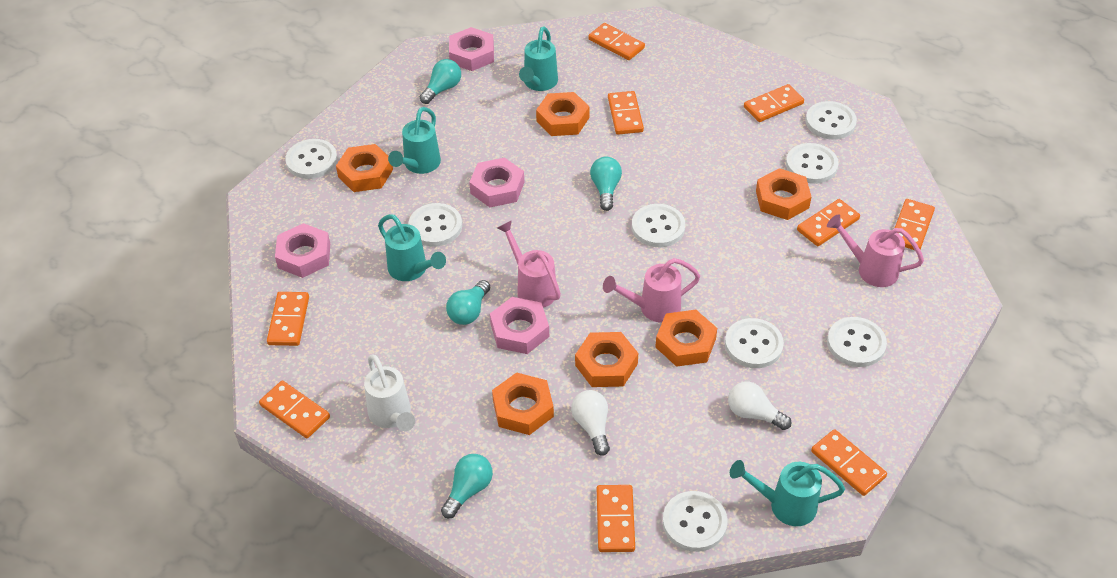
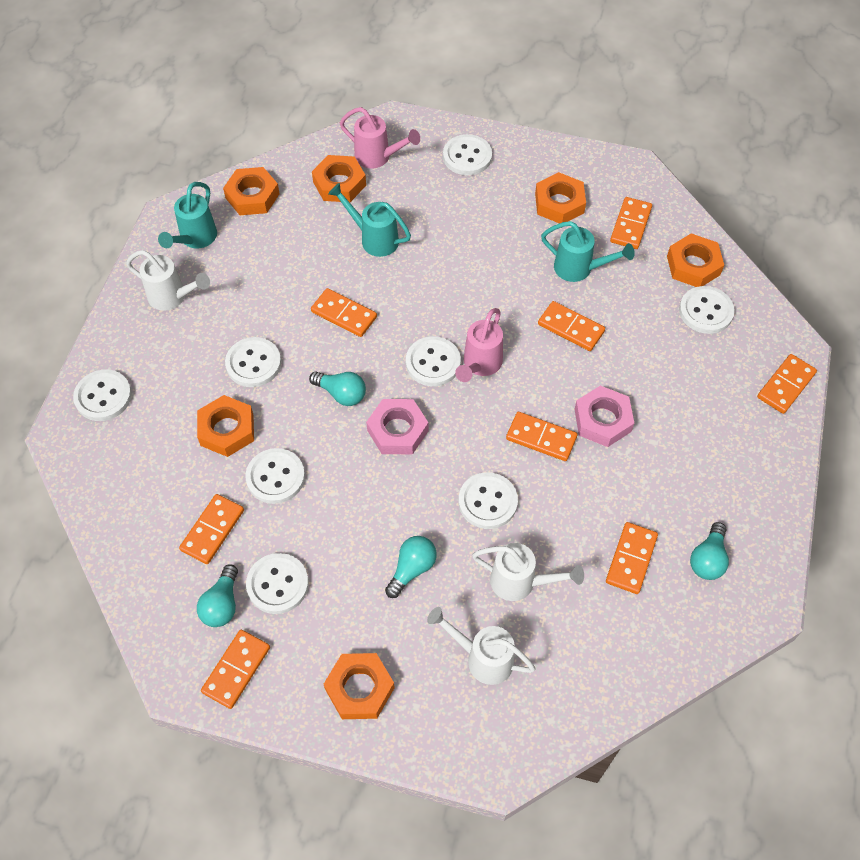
orange domino: [259,381,330,438] [267,292,309,346] [588,23,645,60] [597,485,635,552] [608,91,644,135] [744,84,804,122] [797,199,860,246] [811,429,887,496] [894,199,935,250] = 9 -> [179,494,244,564] [201,630,270,709] [311,288,377,337] [506,412,577,461] [538,301,605,351] [606,522,658,594] [610,197,652,249] [757,354,817,414] = 8
pink nut: [275,223,330,278] [449,27,494,71] [469,157,524,207] [490,297,549,354] = 4 -> [366,399,428,454] [574,385,634,447] = 2
pink watering can: [497,220,561,308] [603,258,700,322] [827,214,924,287] = 3 -> [340,107,420,169] [455,308,503,382] = 2
turquoise watering can: [378,214,446,281] [388,107,441,174] [519,26,558,91] [730,460,845,526] = 4 -> [158,182,217,248] [328,183,411,257] [541,221,635,282] = 3
white light bulb: [571,390,610,456] [728,381,792,430] = 2 -> none = 0
white watering can: [364,354,415,431] = 1 -> [126,250,210,311] [427,607,536,685] [472,543,584,601] = 3

